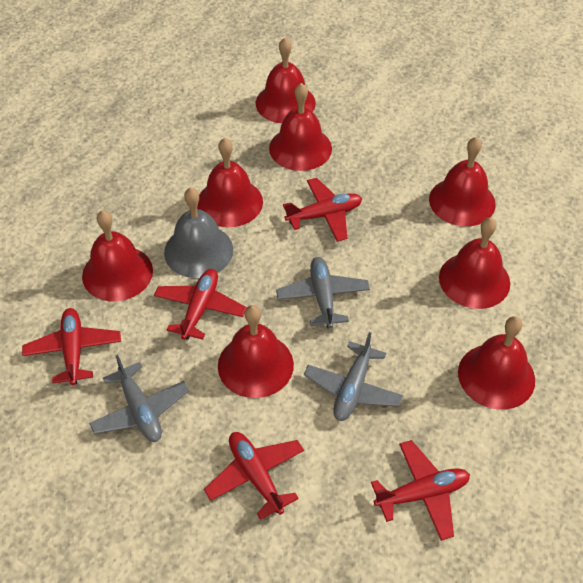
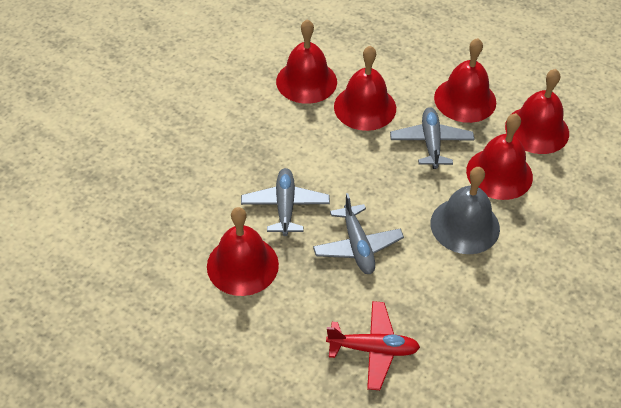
red bell: [82,210,153,301] [197,138,263,227] [218,305,294,398] [256,37,316,123] [269,83,332,171] [429,137,496,226] [439,217,510,309] [458,316,535,410] = 8 -> [207,207,279,296] [276,19,337,104] [334,46,396,131] [434,38,496,123] [466,113,533,200] [505,69,569,154] = 6
red plane: [22,308,121,385] [154,269,247,340] [204,432,304,520] [283,178,362,242] [371,440,470,541] = 5 -> [326,301,420,390] = 1

